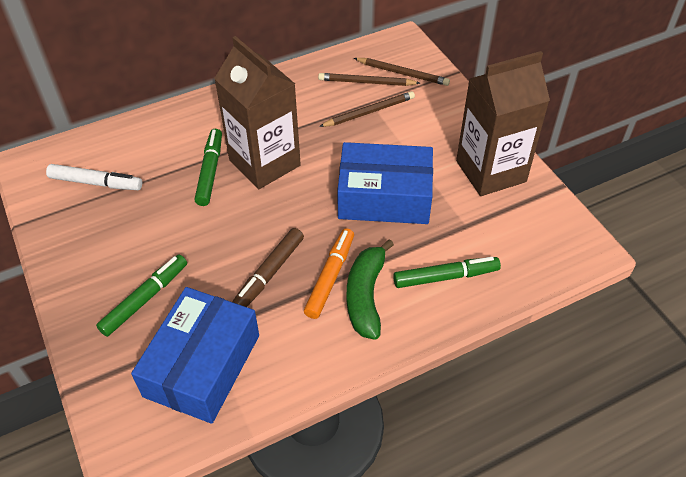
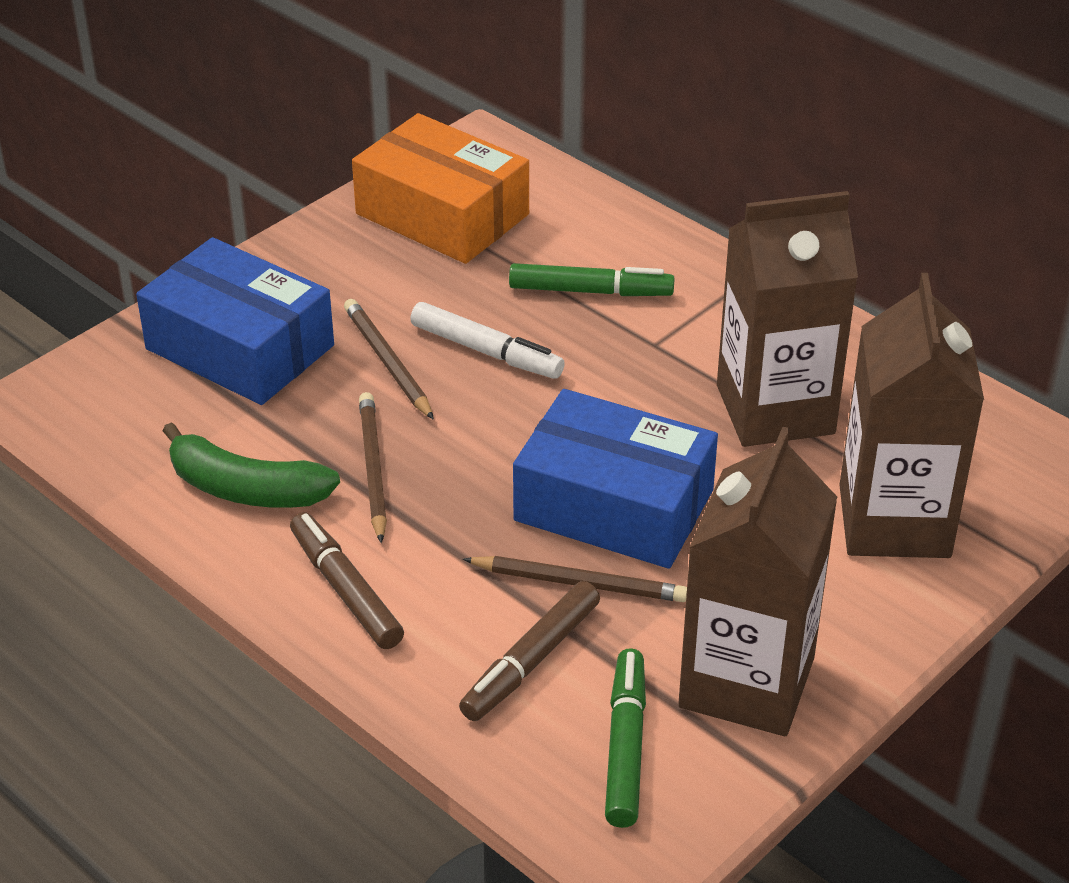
brown carton: [214,36,301,189] [456,51,550,196] = 2 -> [678,427,837,736] [717,191,858,447] [840,273,984,558] = 3
brown marker: [232,228,304,307] = 1 -> [290,512,404,649] [459,581,600,721] = 2
green marker: [96,254,187,337] [195,129,222,206] [393,257,501,288] = 3 -> [509,263,675,296] [605,648,646,828] = 2
orange box: none = 0 -> [352,113,529,264] = 1
orange marker: [304,228,354,319] = 1 -> none = 0

